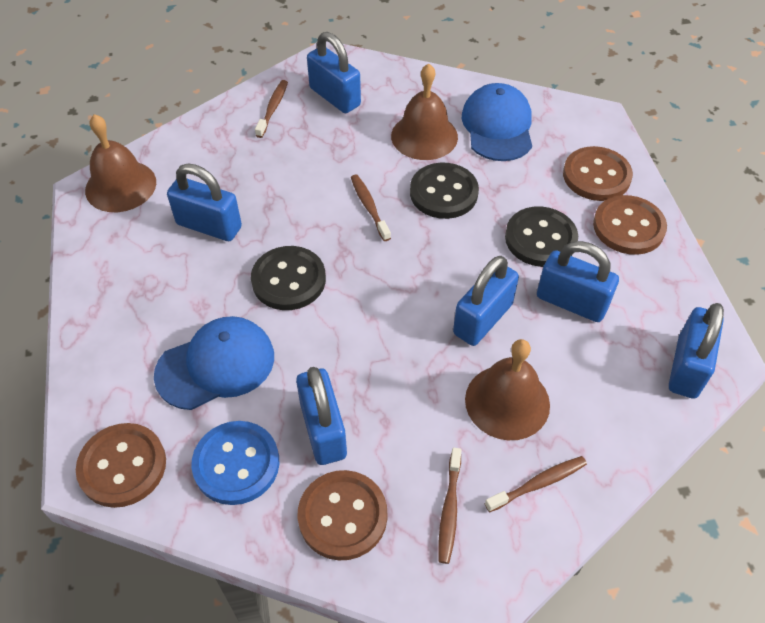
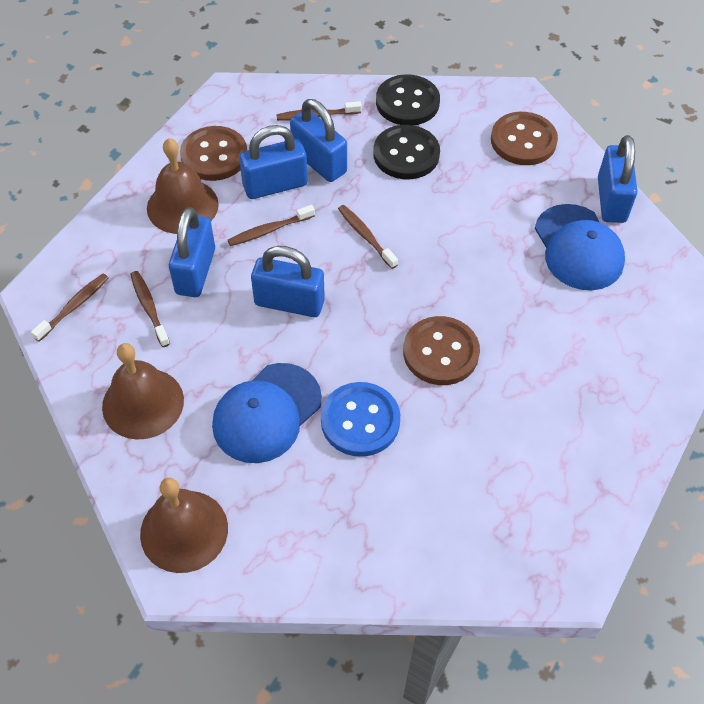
black button: [251,246,326,310] [410,163,479,219] [505,206,578,267] = 3 -> [373,125,440,179] [376,74,440,125] = 2
blue padlock: [167,164,242,241] [296,367,347,465] [307,32,361,113] [453,256,519,346] [537,241,619,322] [669,303,724,399] = 6 -> [169,207,215,297] [239,125,308,199] [251,246,325,317] [290,99,347,182] [598,135,637,223] = 5
brown button: [76,423,166,508] [298,470,387,560] [563,146,633,201] [593,195,667,255] = 4 -> [180,126,247,181] [403,316,480,385] [491,112,558,165] = 3
brown toothbrush: [255,80,288,138] [351,174,391,241] [438,448,462,564] [485,456,587,512] = 4 -> [31,273,109,342] [130,271,170,347] [228,205,315,246] [276,101,361,121] [338,205,398,269] = 5

